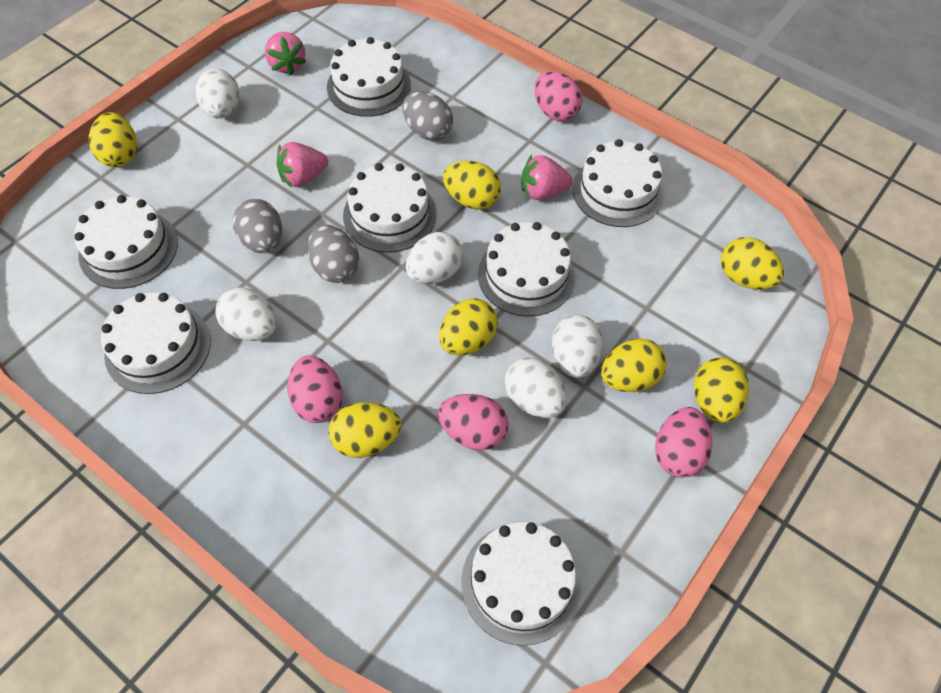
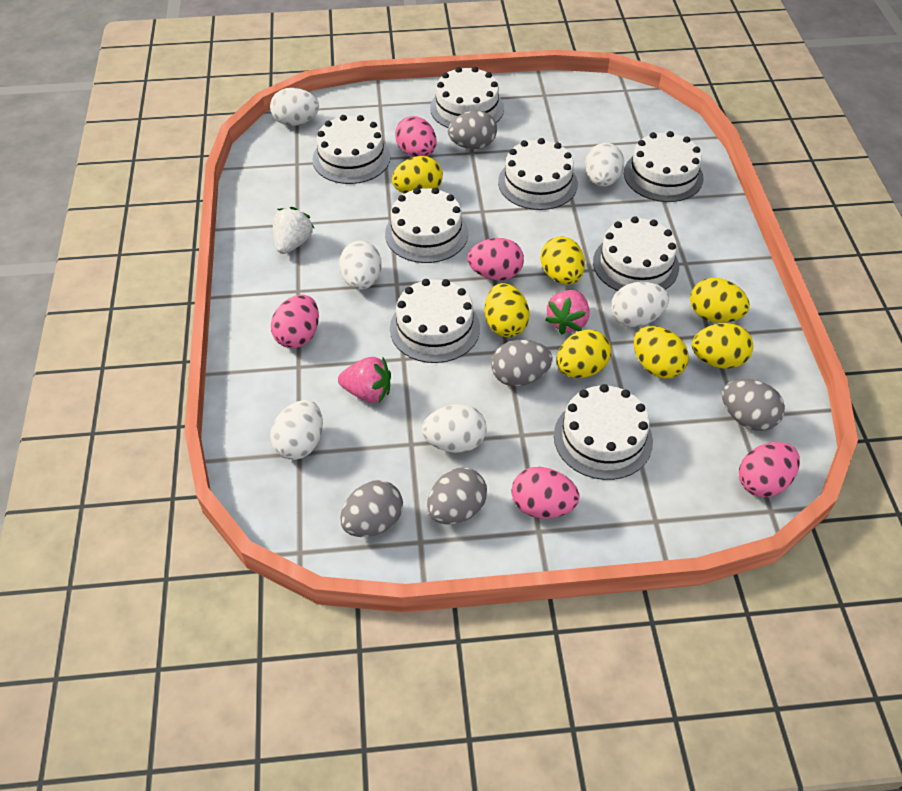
grey egg: [233,199,282,253] [308,224,359,283] [403,91,453,141] = 3 -> [340,480,403,537] [427,468,487,525] [448,110,497,149] [491,340,552,386] [722,379,785,431] = 5
pink egg: [287,356,343,423] [438,394,509,450] [534,71,582,121] [655,407,712,478] = 4 -> [271,295,319,348] [395,116,437,157] [467,238,524,280] [511,467,579,518] [739,442,800,497] = 5
pink strawberry: [265,32,307,75] [277,142,328,188] [522,155,573,200] = 3 -> [338,357,391,403] [545,290,590,335] = 2
white cake: [74,195,178,289] [101,292,211,394] [327,37,411,117] [343,163,437,252] [461,521,582,646] [478,222,575,317] [572,139,664,227] = 7 -> [312,115,390,184] [385,187,468,263] [390,279,480,363] [430,67,504,128] [498,138,578,210] [554,384,653,480] [593,216,679,291] [624,131,703,202] = 8
white egg: [196,69,240,119] [215,287,277,341] [406,232,463,284] [505,357,567,418] [552,315,603,378] = 5 -> [270,88,319,126] [270,400,323,460] [339,241,382,290] [422,404,487,453] [585,143,624,187] [611,282,669,327] = 6
white strawberry: none = 0 -> [273,207,315,254] = 1

